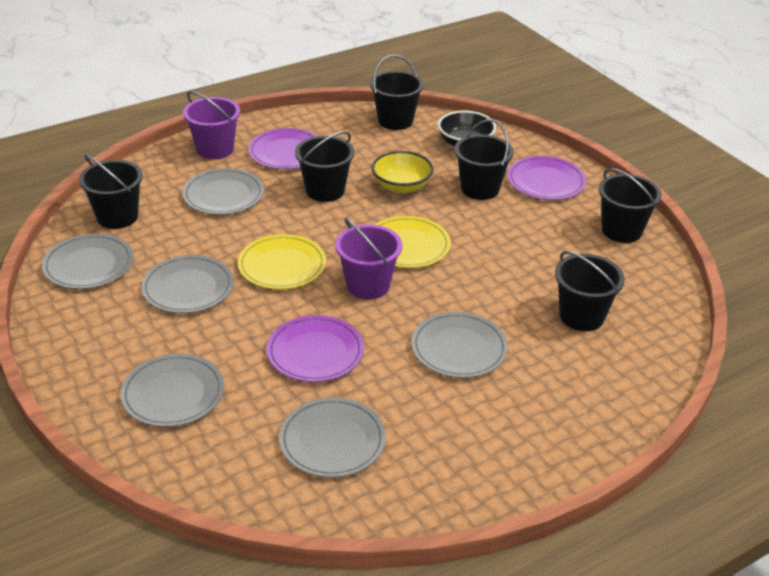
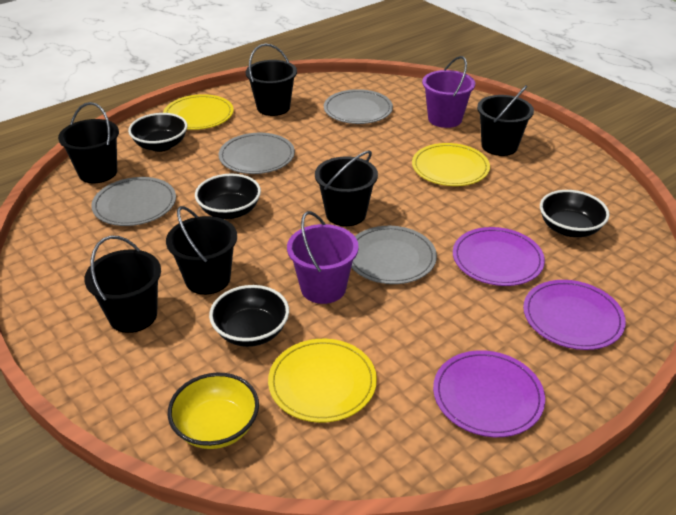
black bowl: [438,111,496,146] = 1 -> [128,113,187,152] [195,174,261,219] [209,285,289,347] [540,190,610,237] = 4
grey plate: [42,234,133,289] [120,353,224,427] [141,255,234,313] [182,168,264,215] [279,397,386,478] [411,312,508,378] = 6 -> [91,177,176,226] [219,133,295,174] [324,89,393,124] [351,226,437,284] = 4
yellow plate: [238,234,326,289] [374,216,451,268] = 2 -> [163,94,234,130] [268,339,377,423] [412,143,490,186] = 3

